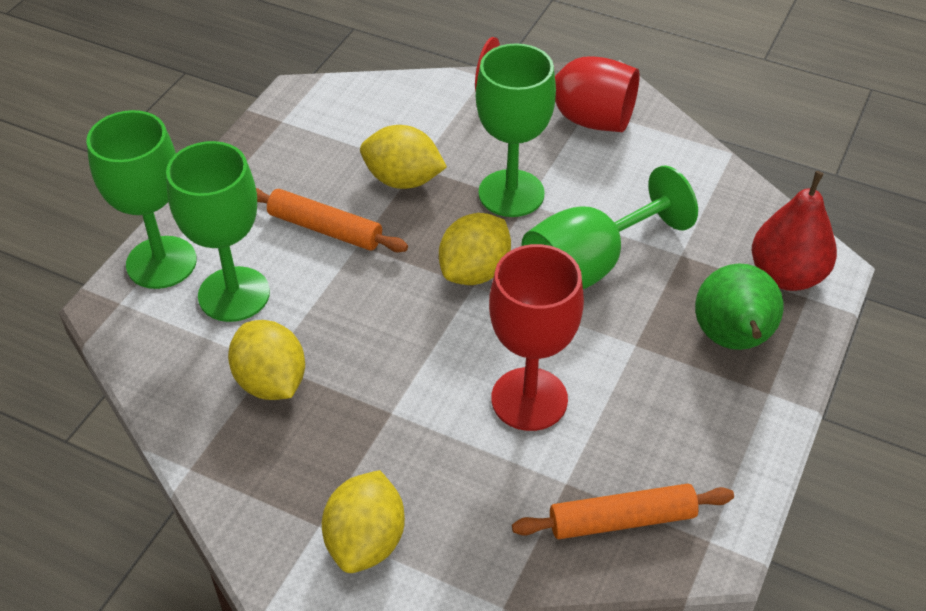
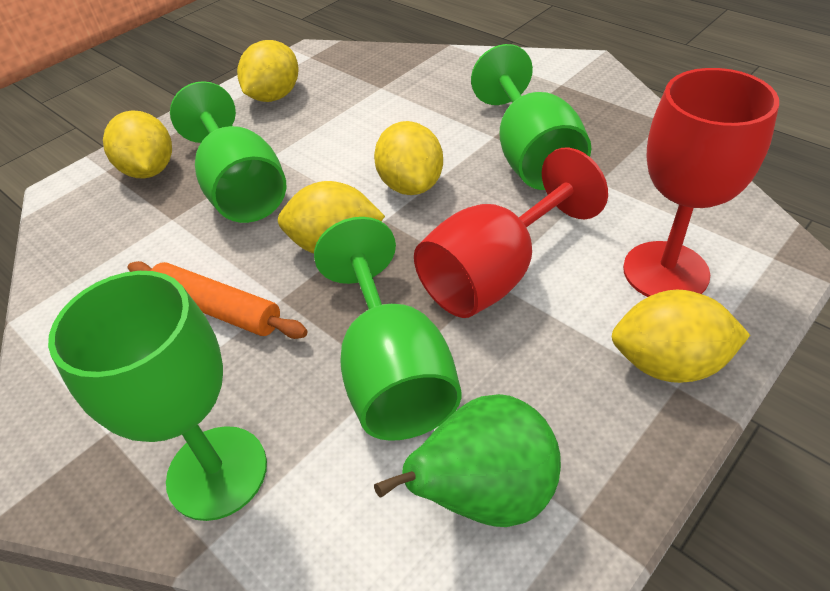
orange rolling pin: [256,188,408,252] [512,483,734,539] = 2 -> [128,261,308,339] = 1
red pear: [752,171,837,291] = 1 -> none = 0
yellow lemon: [228,320,305,400] [322,470,405,573] [360,125,447,189] [439,213,511,285] = 4 -> [103,110,172,178] [237,40,299,102] [278,181,385,254] [374,121,443,195] [612,290,750,383] = 5

